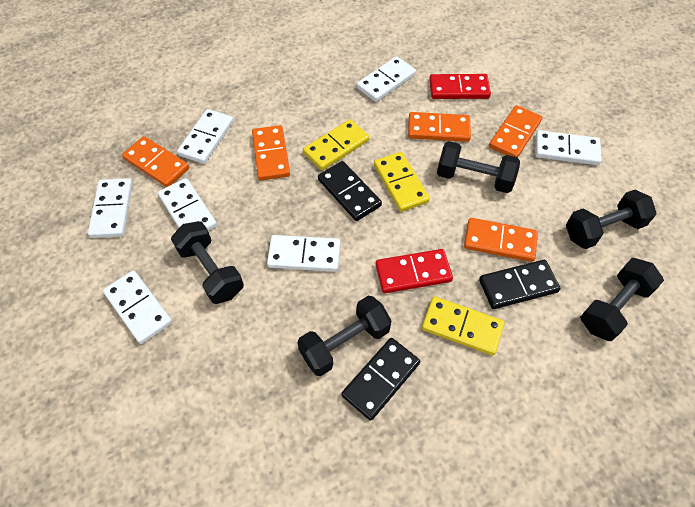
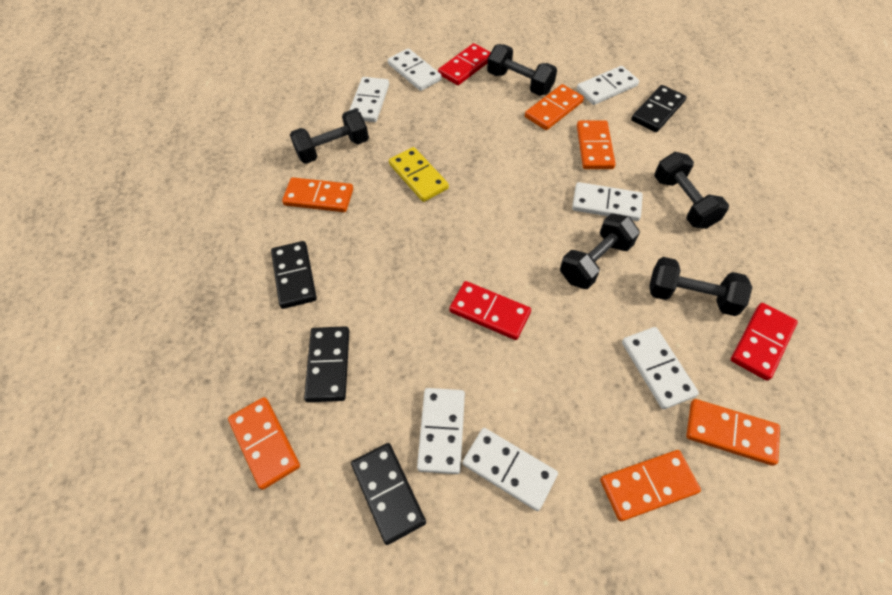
black domino: [318,161,382,221] [341,338,420,421] [479,260,561,309] = 3 -> [271,241,317,309] [304,326,349,402] [351,443,426,545] [631,85,686,132] = 4
orange domino: [122,136,189,187] [252,125,290,181] [408,112,471,142] [464,218,538,262] [489,105,542,157] = 5 -> [228,397,300,490] [282,177,353,212] [525,84,584,130] [577,121,615,169] [600,450,701,521] [686,399,780,466] = 6
red domino: [376,249,453,293] [429,74,491,99] = 2 -> [438,43,491,85] [449,281,531,340] [731,303,798,381] = 3
yellow domino: [303,119,369,170] [374,152,430,212] [422,296,505,356] = 3 -> [389,147,449,202] = 1

